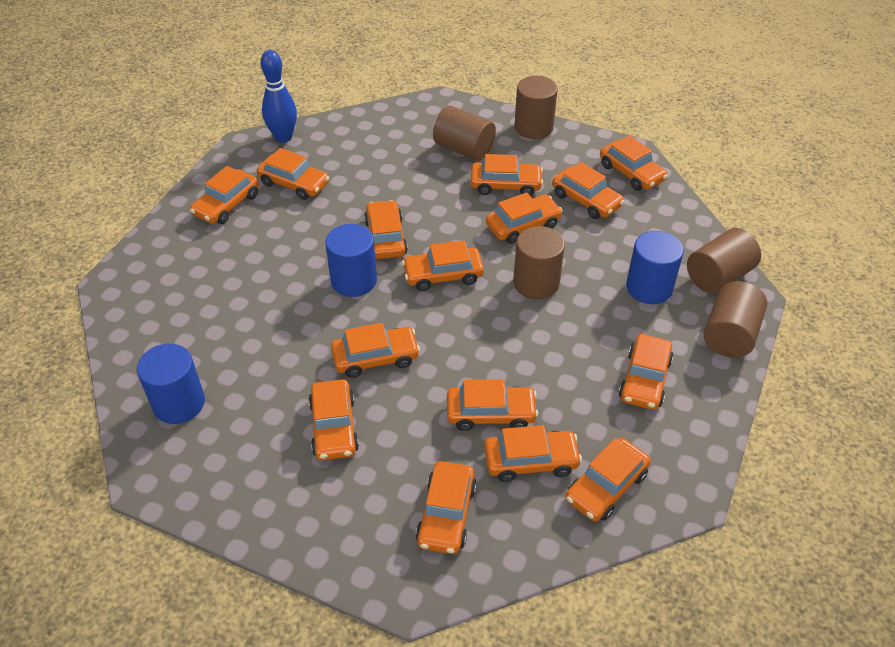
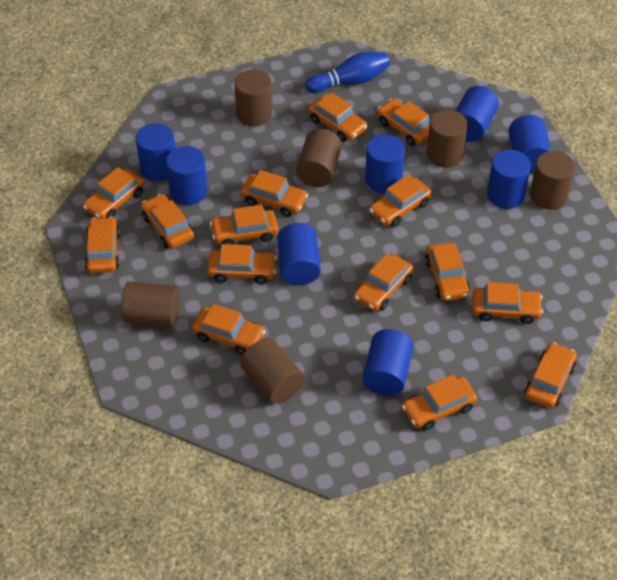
blue cylinder: [137,344,205,424] [325,224,377,297] [626,231,684,304] = 3 -> [136,123,175,182] [166,146,208,205] [277,223,321,285] [362,329,413,396] [365,134,405,193] [455,86,499,142] [487,150,531,209] [508,115,551,173] = 8
brown cylinder: [433,106,496,161] [513,226,565,299] [514,76,558,139] [687,228,761,294] [704,281,767,358] = 5 -> [121,281,179,327] [235,70,272,126] [240,338,304,404] [296,129,342,187] [427,110,468,168] [530,151,575,210] = 6

